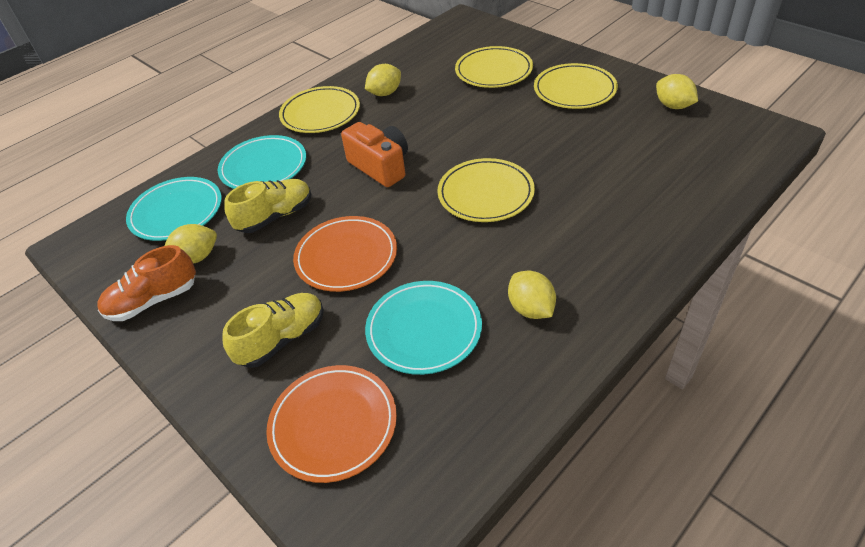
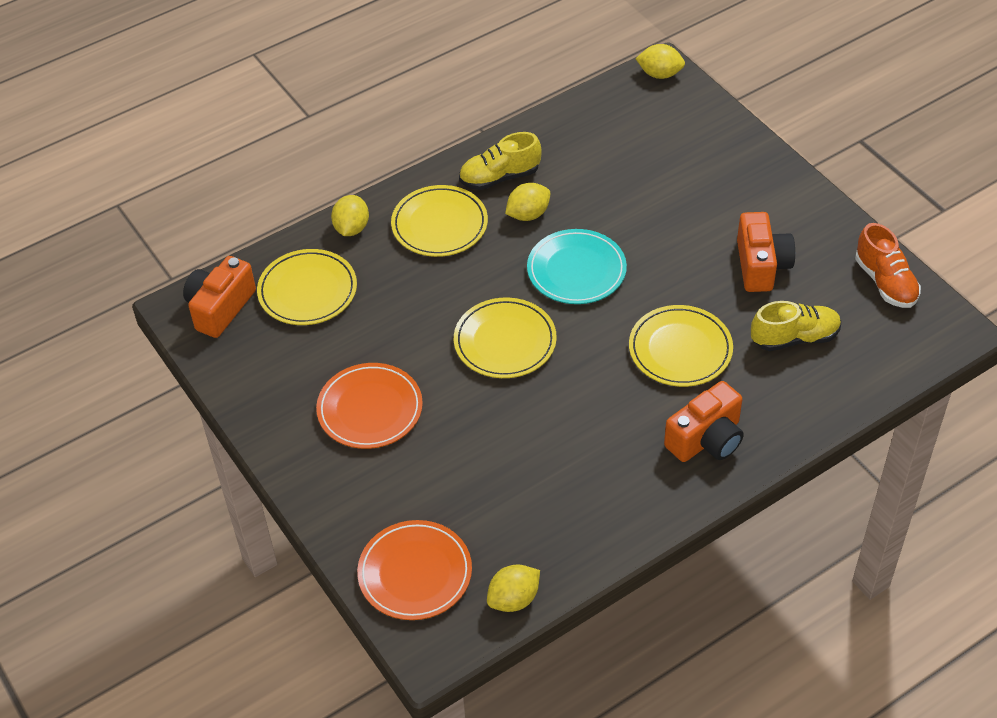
orange camera: [341,122,408,187] = 1 -> [183,256,256,338] [664,381,744,462] [737,212,795,292] = 3
turquoise plate: [126,177,222,241] [218,135,306,189] [365,281,482,375] = 3 -> [527,229,627,304] = 1

